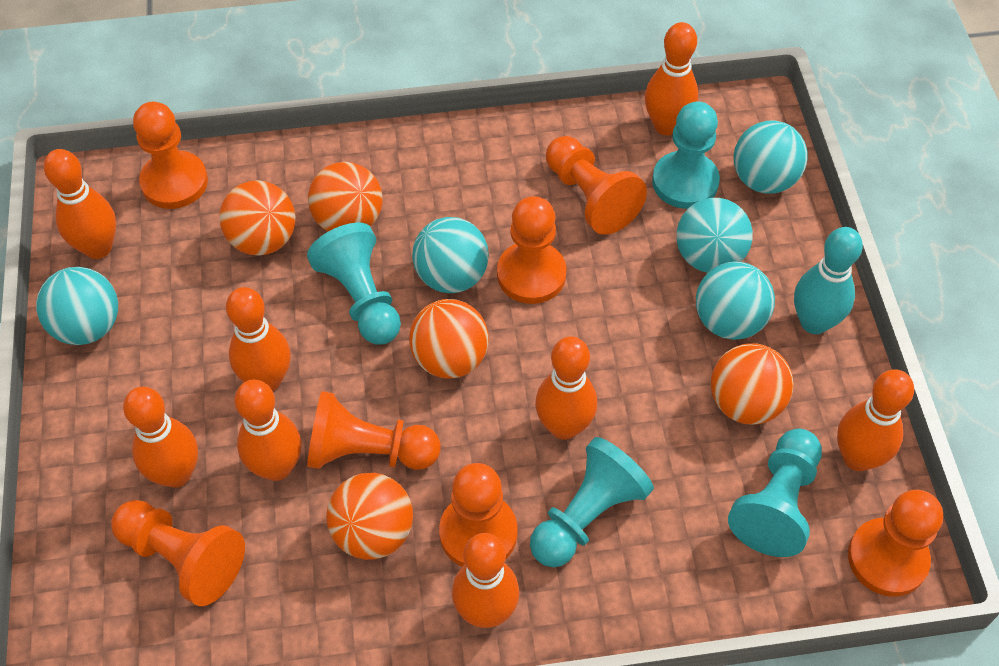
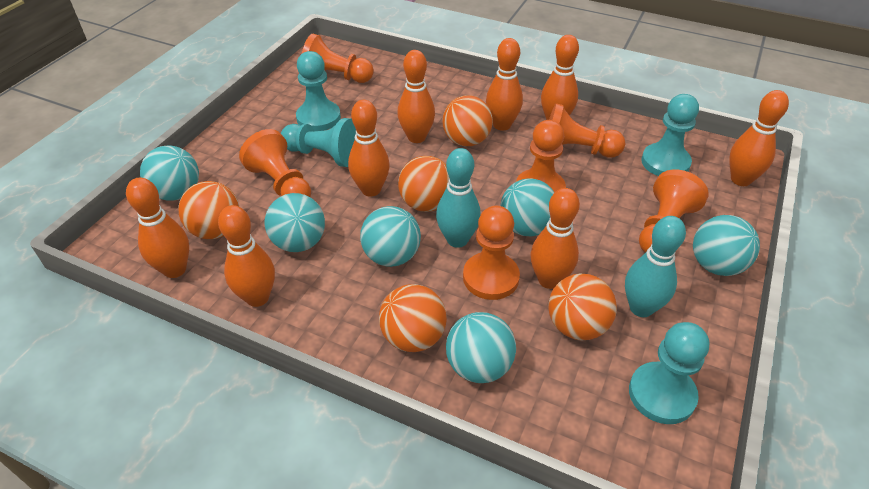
orange pawn: [111,500,245,606] [133,102,208,209] [307,391,440,470] [439,463,518,567] [497,196,566,304] [546,136,647,235] [848,490,943,596] = 7 -> [239,129,311,197] [302,34,374,83] [463,206,520,300] [516,120,566,193] [549,103,625,158] [639,169,709,253] = 6
turquoise ball: [36,267,118,345] [412,217,489,293] [676,198,753,273] [696,262,775,340] [734,121,808,194] = 5 -> [140,145,199,201] [265,193,325,252] [360,206,421,267] [446,312,516,383] [500,178,554,236] [693,215,760,276] = 6
turquoise bowling pin: [794,227,863,334] = 1 -> [436,148,481,248] [625,216,686,317] = 2

